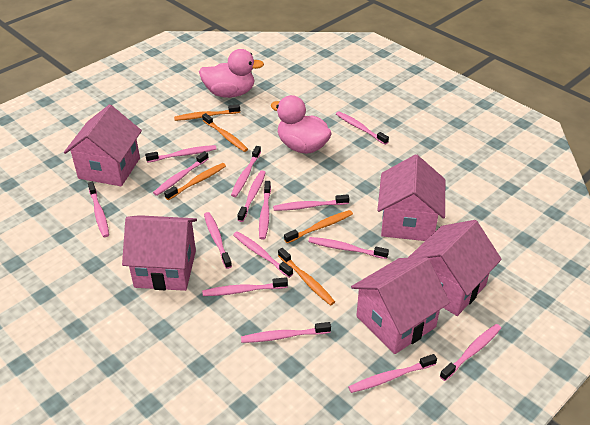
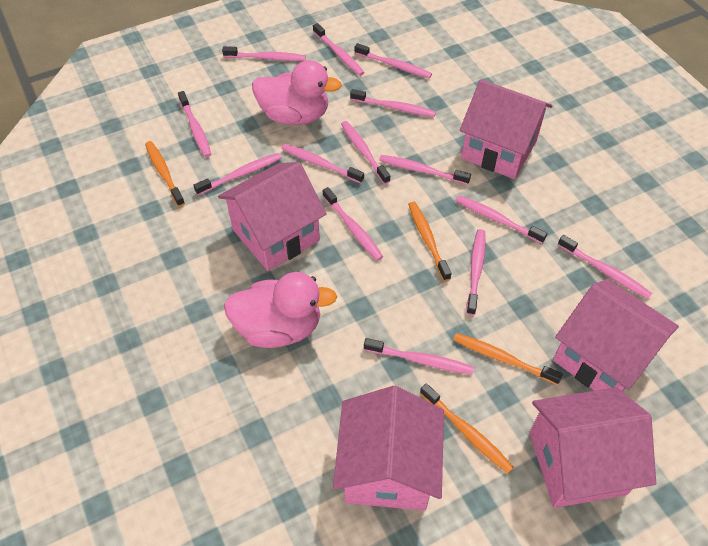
orange toothbrush: [164,163,226,200] [174,104,240,121] [202,113,248,152] [278,248,335,306] [284,210,353,243] = 5 -> [145,141,185,207] [408,202,451,281] [420,383,514,474] [453,333,563,385] = 4
pink toothbrush: [88,182,109,237] [145,145,217,163] [153,151,209,196] [202,277,288,296] [204,212,232,269] [231,146,261,197] [233,231,293,278] [237,171,266,222] [241,322,331,343] [259,181,271,240] [273,194,349,211] [309,237,389,259] [336,111,389,145] [348,354,437,393] [440,324,501,381] = 15 -> [178,91,211,157] [193,153,282,195] [222,46,306,61] [281,144,364,183] [313,23,365,76] [323,187,383,261] [341,121,390,184] [350,89,436,117] [355,43,432,79] [364,338,474,374] [379,155,471,185] [455,195,547,244] [466,229,486,315] [558,235,652,299] = 14

